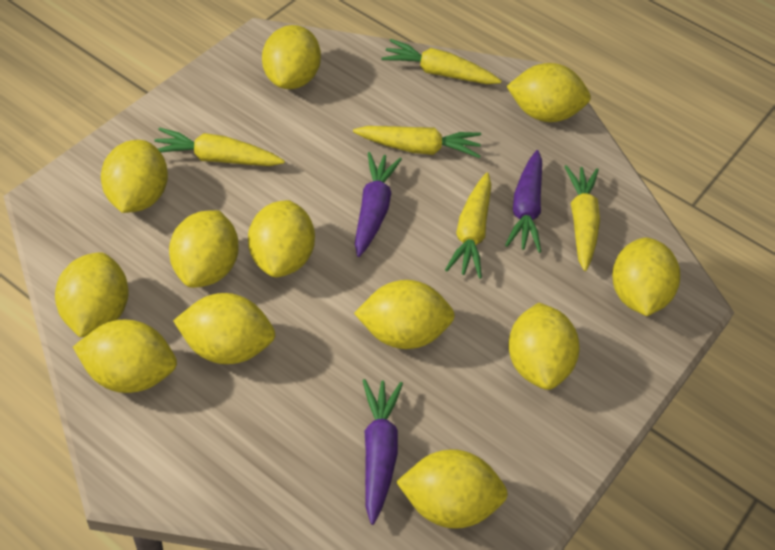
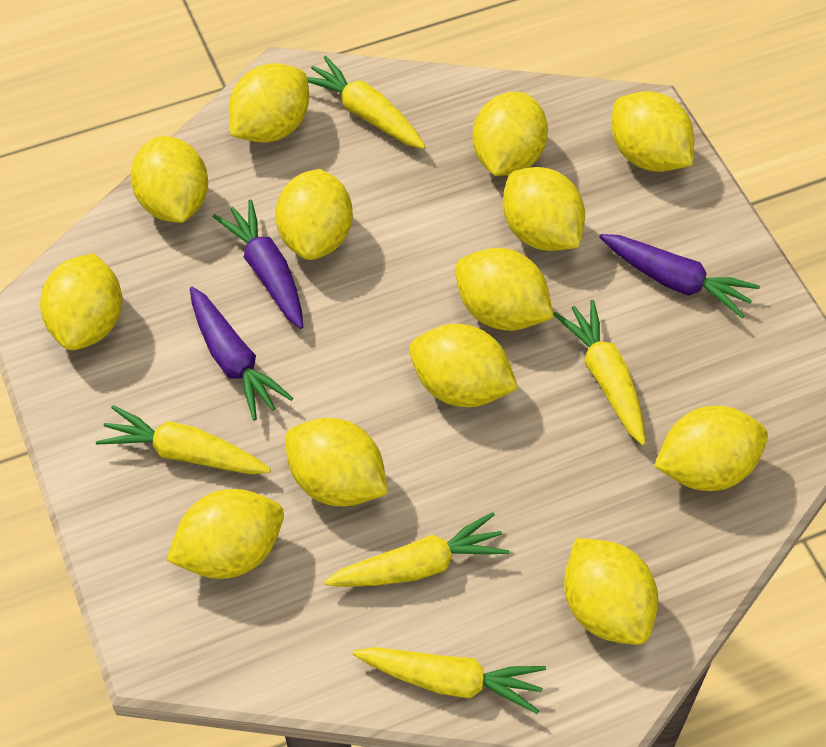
yellow lemon: [55,252,129,338] [73,319,177,393] [101,140,168,213] [169,210,239,288] [173,293,275,364] [248,200,315,277] [262,25,321,89] [354,280,455,349] [396,449,508,528] [506,63,591,122] [508,303,580,390] [612,237,680,316] = 12 -> [40,253,122,350] [131,136,208,223] [166,489,284,579] [229,63,309,143] [275,169,353,260] [285,418,388,506] [409,324,518,407] [455,248,554,331] [472,92,548,176] [503,167,585,251] [564,538,658,645] [612,91,694,172] [654,406,768,491] = 13

